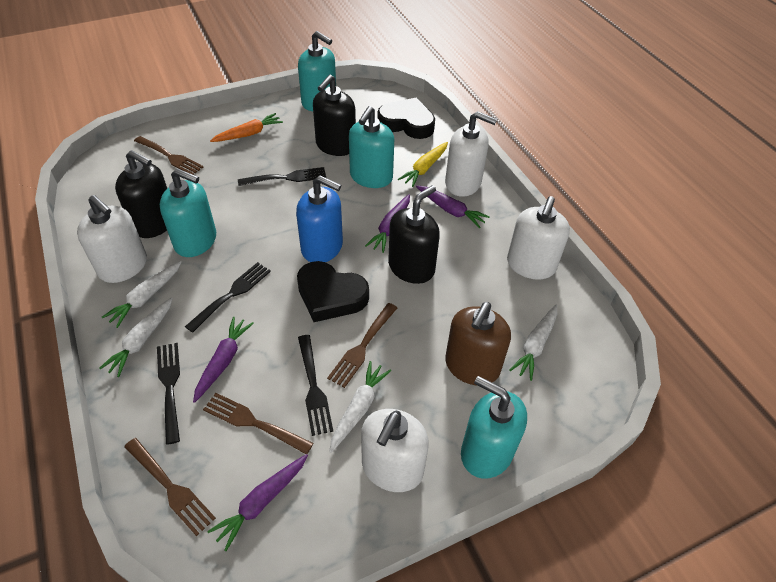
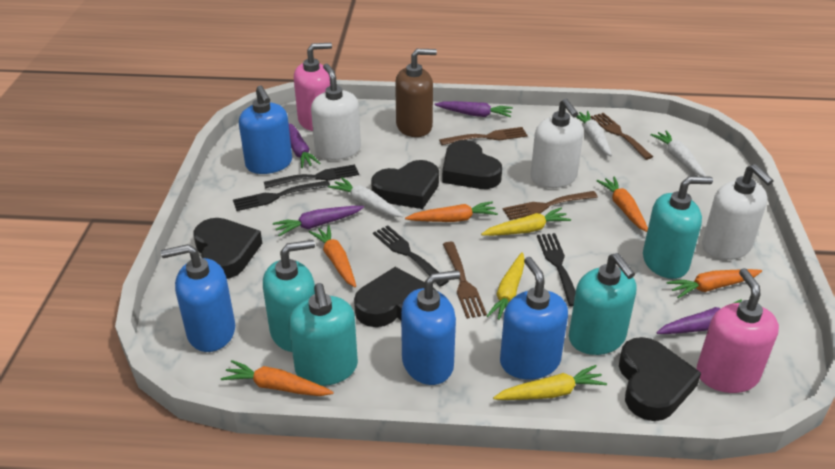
black heart: [297,261,369,322] [378,97,435,139] = 2 -> [194,218,262,279] [354,267,437,327] [371,160,439,209] [442,140,502,189] [619,337,701,421] = 5
black soap dispenser: [115,150,167,238] [313,75,356,156] [388,185,440,284] = 3 -> none = 0
blue soap dispenser: [296,176,343,262] = 1 -> [161,244,235,352] [239,85,292,174] [401,270,460,385] [500,257,568,380] = 4
orange carrot: [210,113,283,142] = 1 -> [221,360,334,396] [309,225,356,288] [405,201,498,222] [596,177,648,232] [667,269,762,298] = 5
pink soap dispenser: none = 0 -> [294,43,332,131] [697,268,779,393] = 2
white carrot: [99,297,173,377] [102,261,182,328] [329,361,391,453] [510,305,557,381] = 4 -> [328,177,403,217] [576,111,612,156] [650,130,707,177] = 3
white soap dispenser: [77,195,147,283] [361,409,429,492] [445,111,497,197] [507,196,570,280] = 4 -> [311,64,361,160] [531,99,584,188] [702,164,774,260] = 3
yellow carrot: [398,142,448,187] = 1 -> [481,208,571,236] [487,252,525,320] [493,365,607,400] = 3

